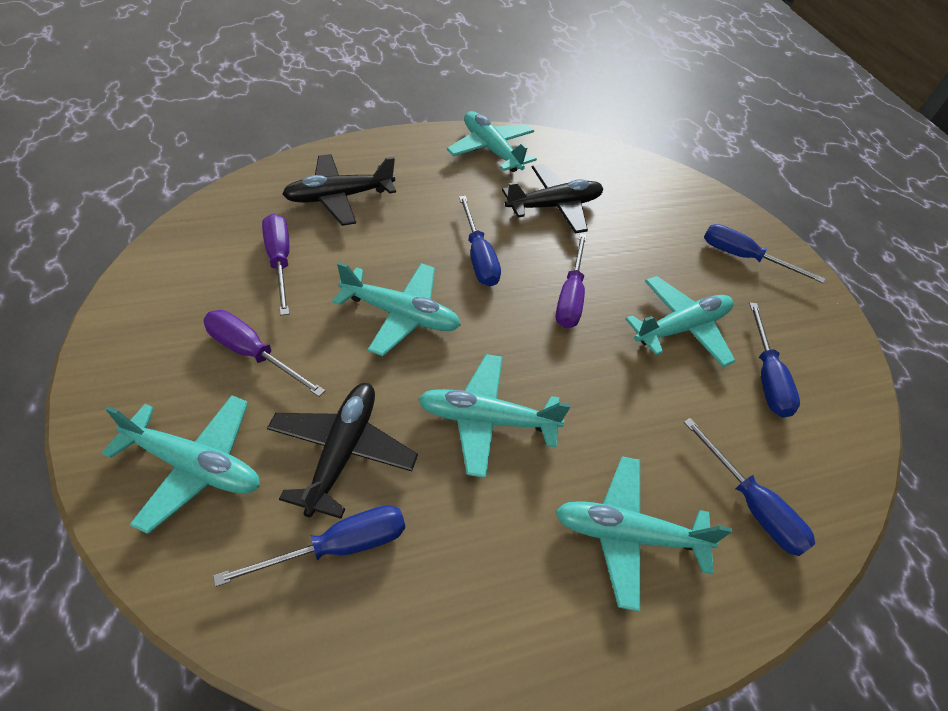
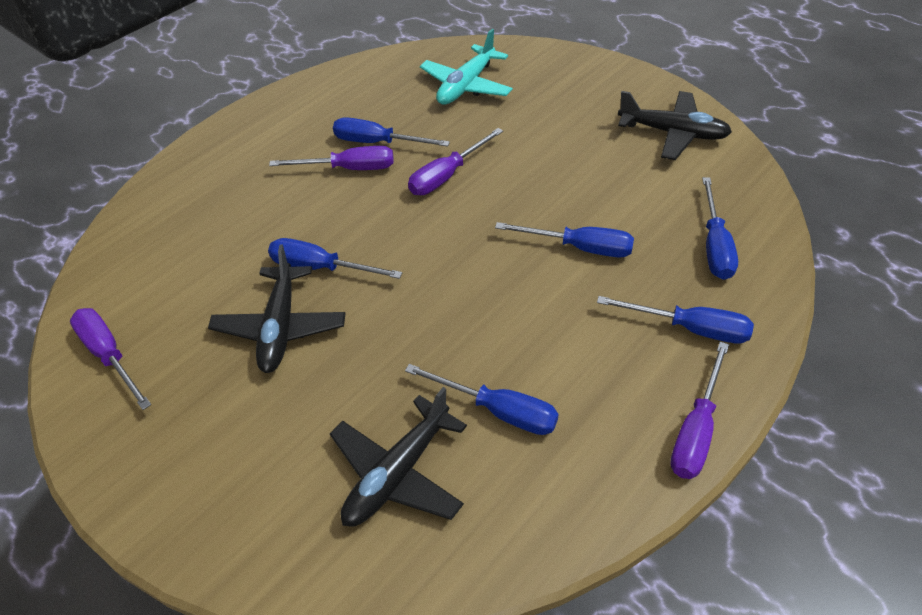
blue screwdriver: [213,505,405,587] [459,196,501,287] [684,418,815,556] [704,224,825,283] [749,303,800,418] = 5 -> [268,238,402,279] [333,117,450,147] [405,364,559,435] [495,222,634,257] [597,296,754,344] [702,177,738,280] = 6
purple screwdriver: [203,310,325,397] [262,213,289,315] [555,233,587,328] = 3 -> [70,308,151,410] [269,146,394,170] [408,128,503,195] [670,342,729,479] = 4
turquoise plane: [102,395,260,534] [332,262,461,356] [418,354,571,478] [447,111,537,172] [556,456,732,612] [625,276,735,367] = 6 -> [420,29,513,105] = 1

